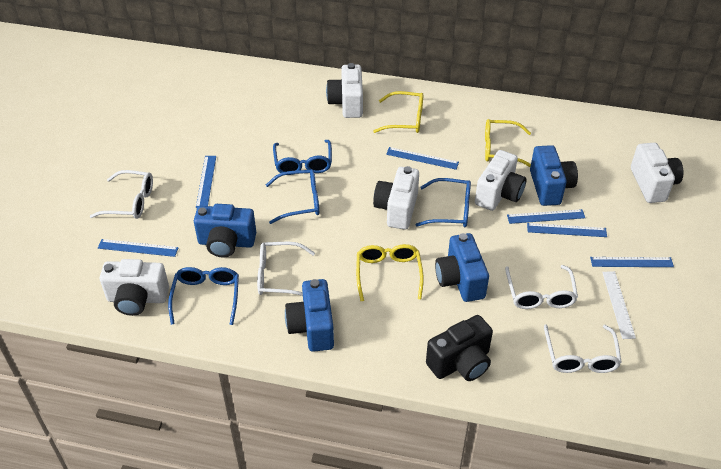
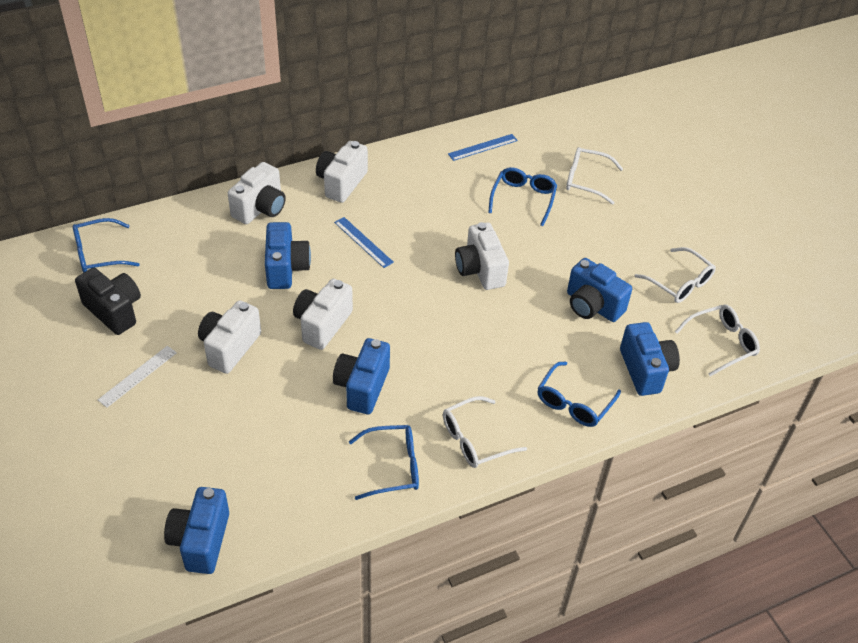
blue camera: [194,204,256,258] [285,279,334,352] [435,233,489,302] [530,145,578,206] = 4 -> [164,487,229,574] [265,222,311,289] [333,338,390,414] [567,258,632,322] [620,322,680,396] = 5
blue ruler: [98,239,179,257] [196,156,216,208] [386,147,459,170] [507,209,585,224] [527,223,607,237] [590,257,674,267] = 6 -> [334,217,394,268] [448,134,518,161] = 2
yellow glasses: [356,244,424,301] [373,91,423,133] [485,119,531,167] = 3 -> none = 0

